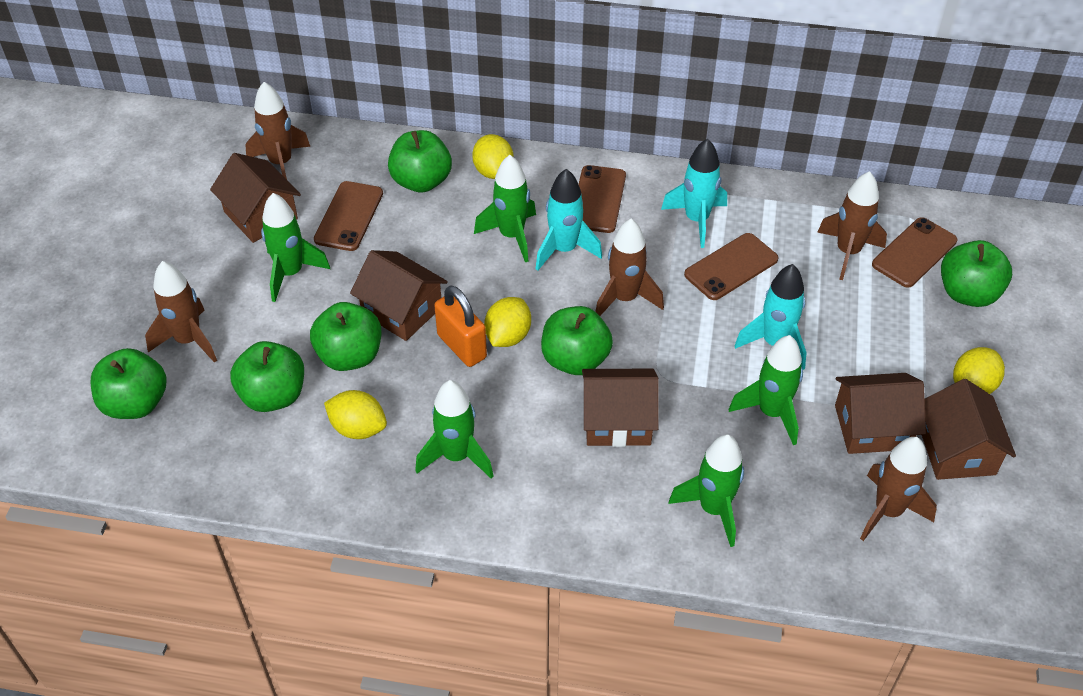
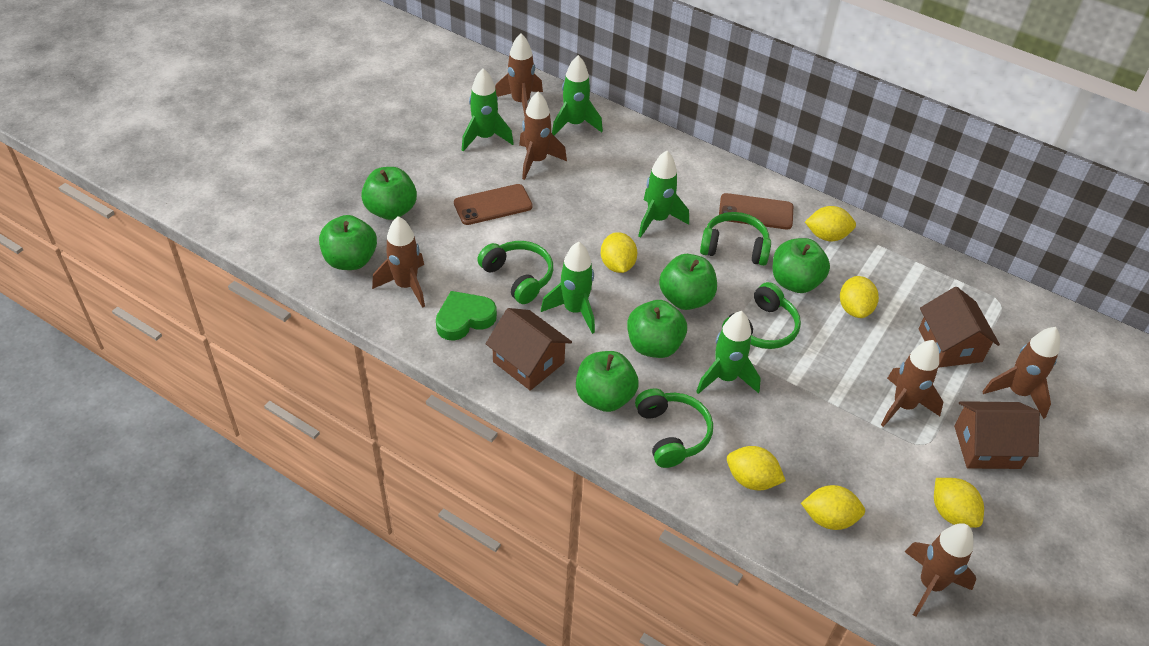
brown house: [210,153,301,243] [350,250,448,341] [582,369,659,447] [835,373,926,454] [922,379,1016,480] = 5 -> [485,308,572,391] [919,287,1000,368] [954,401,1040,469] = 3
brown phone: [314,181,383,251] [578,165,626,233] [684,233,779,300] [872,217,957,288] = 4 -> [454,184,533,225] [719,193,793,230] = 2
brown rocket: [145,261,217,363] [245,82,310,180] [595,219,664,316] [817,171,887,280] [860,437,937,541] = 5 -> [372,216,425,308] [495,34,543,116] [519,92,567,180] [881,340,943,427] [905,523,976,617] [982,327,1060,419] = 6
green headphones: none = 0 -> [477,241,553,304] [635,388,713,468] [700,212,771,266] [722,282,801,349] = 4
green heart: none = 0 -> [436,291,497,341] = 1
orange padlock: [434,285,487,367] = 1 -> none = 0
turquoise rocket: [536,169,602,271] [661,139,727,248] [734,264,807,370] = 3 -> none = 0
yellow lemon: [324,390,387,439] [472,134,514,179] [484,297,531,347] [953,347,1005,394] = 4 -> [601,232,637,273] [727,446,786,490] [801,485,865,530] [805,206,856,241] [840,276,879,318] [934,478,984,528] = 6

